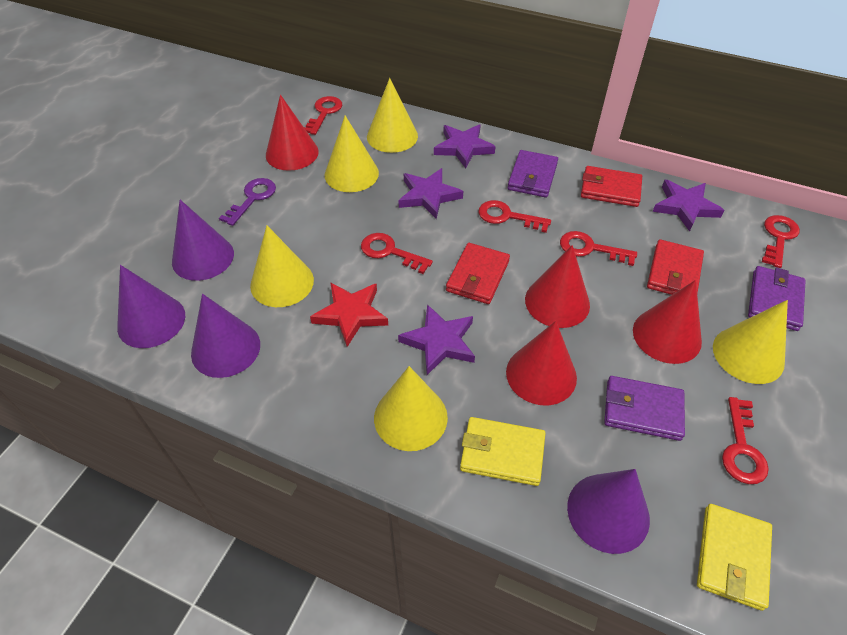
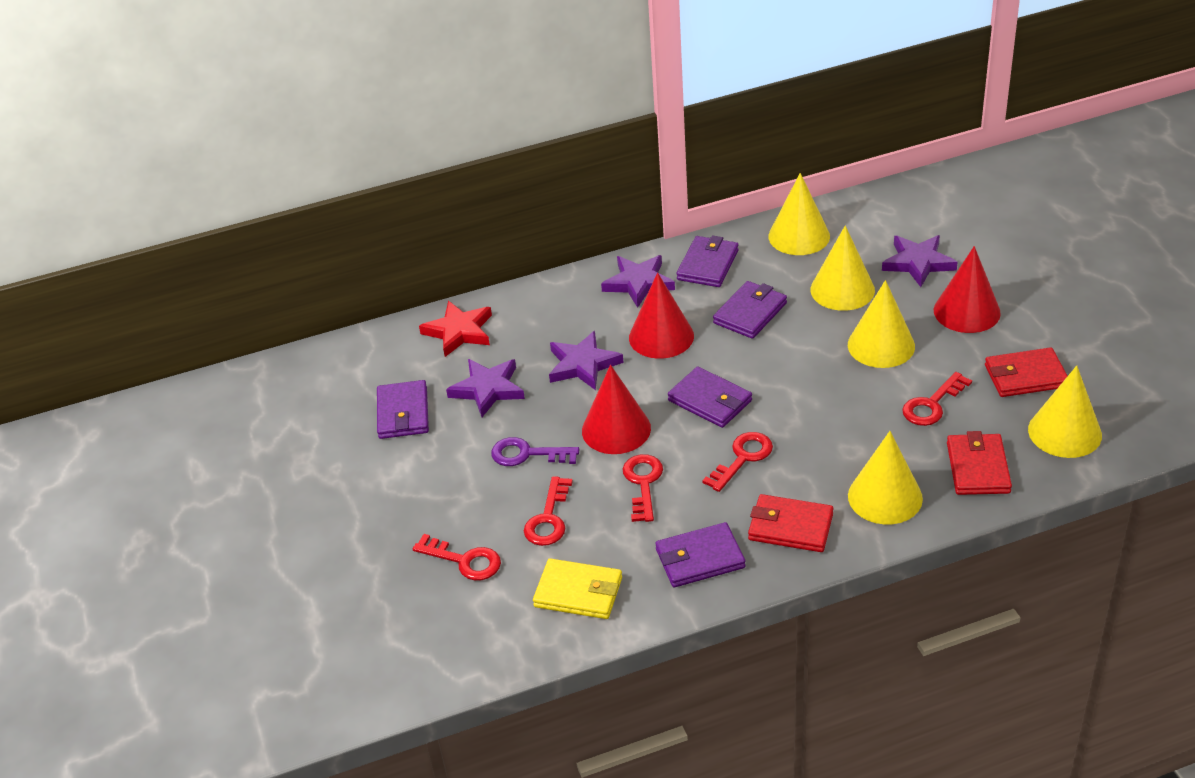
purple cone: [117,265,185,348] [172,200,234,281] [191,294,260,378] [567,469,650,554] = 4 -> none = 0
purple wallet: [507,150,558,198] [604,376,685,441] [748,266,806,331] = 3 -> [377,380,429,439] [655,522,746,587] [668,367,752,428] [677,235,739,287] [713,281,787,339] = 5
red cone: [266,95,319,171] [506,321,577,405] [525,245,590,328] [633,280,702,364] = 4 -> [582,365,651,454] [629,272,694,359] [934,246,1001,333] = 3
red key: [304,96,342,135] [361,233,433,274] [478,200,551,233] [560,231,637,266] [722,397,769,484] [762,215,800,268] = 6 -> [413,534,501,581] [524,476,573,546] [623,454,663,522] [702,432,773,492] [902,372,972,426] = 5
yellow wallet: [460,417,546,486] [697,504,772,611] = 2 -> [533,558,622,619] = 1

